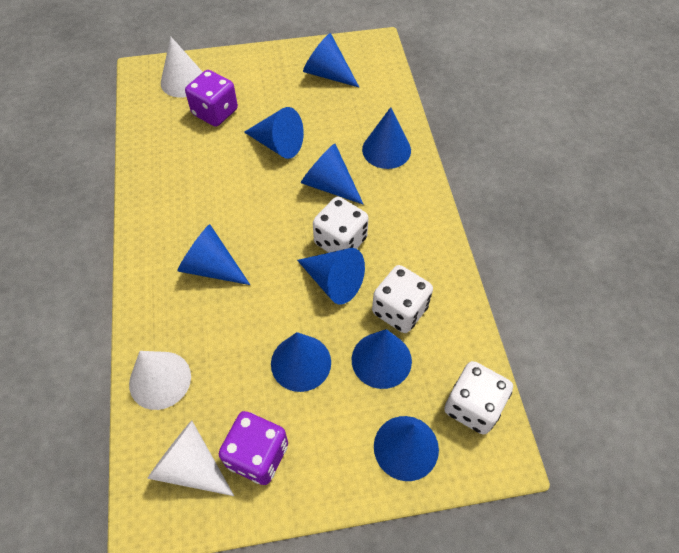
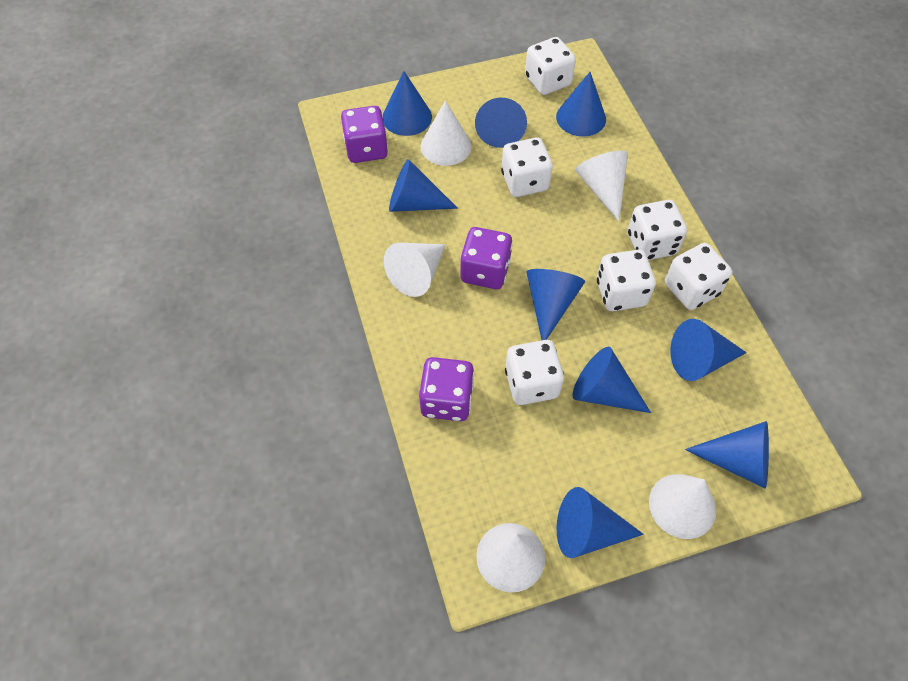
purple dice: [185,70,238,127] [219,411,288,485] = 2 -> [341,106,388,163] [419,357,474,421] [460,227,513,289] = 3
white cone: [129,351,191,410] [147,421,234,496] [161,36,203,98] = 3 -> [384,243,446,297] [421,101,472,166] [476,523,545,592] [575,150,628,222] [649,474,716,539] = 5
white dice: [313,197,369,253] [372,265,433,333] [444,361,513,434] = 3 -> [501,138,553,197] [505,340,564,405] [525,37,576,95] [597,250,656,311] [628,200,687,260] [665,243,732,310] = 6

